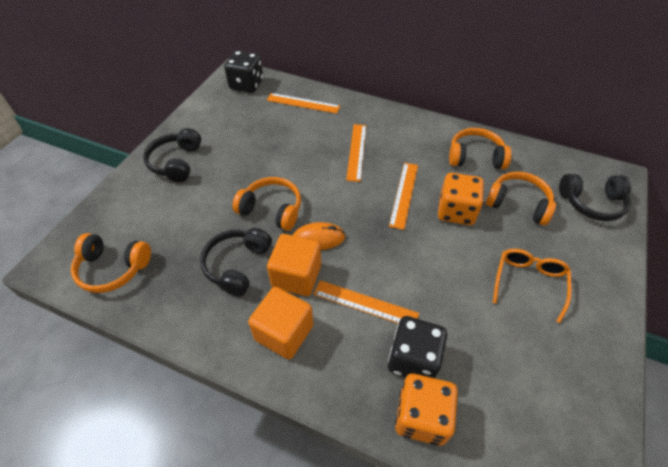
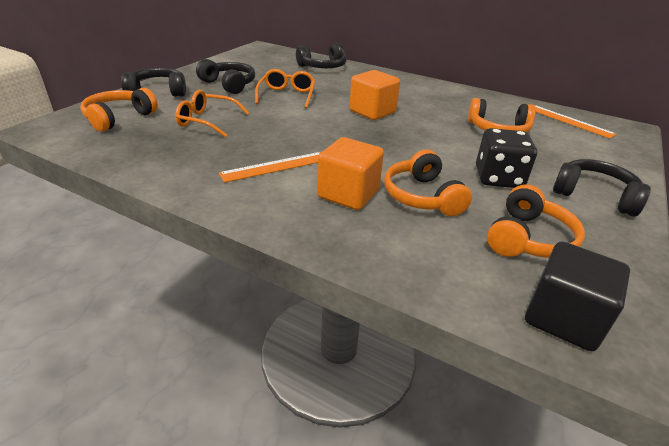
black cube: none = 0 -> [525,241,630,351] = 1
black dice: [224,51,263,93] [388,316,447,378] = 2 -> [476,128,537,188] = 1
black headphones: [143,128,201,182] [200,228,272,297] [559,174,631,221] = 3 -> [121,68,186,97] [196,59,255,94] [296,43,347,68] [553,159,651,217] = 4
orange dice: [395,374,458,446] [438,173,484,225] = 2 -> none = 0
orange glasses: [493,249,572,323] = 1 -> [175,89,249,137] [255,69,315,108] = 2
orange mouse: [293,222,345,250] = 1 -> none = 0
orange ruler: [267,93,340,114] [313,280,419,323] [346,124,367,182] [389,163,418,230] = 4 -> [219,152,321,183] [534,105,616,139] = 2

